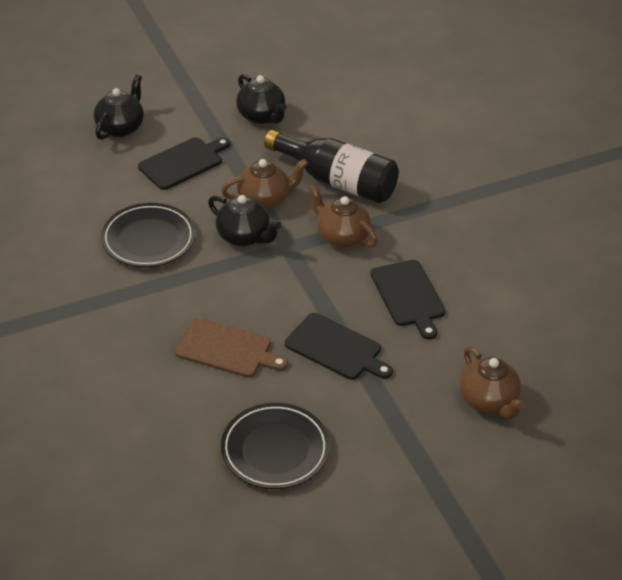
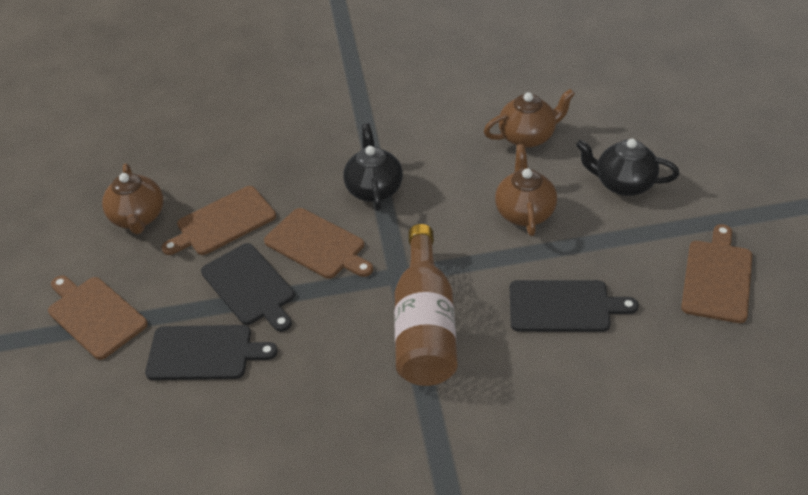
black bottle: [264,130,399,203] = 1 -> none = 0
black plate: [101,203,196,267] [221,403,330,489] = 2 -> none = 0
black teapot: [94,75,144,140] [208,195,281,247] [236,74,287,124] = 3 -> [343,123,403,210] [576,139,679,196] = 2
brown bottle: none = 0 -> [394,224,458,386] = 1
brown cutting board: [175,318,288,378] = 1 -> [48,275,148,360] [161,186,276,255] [264,208,373,279] [681,224,752,323] = 4

